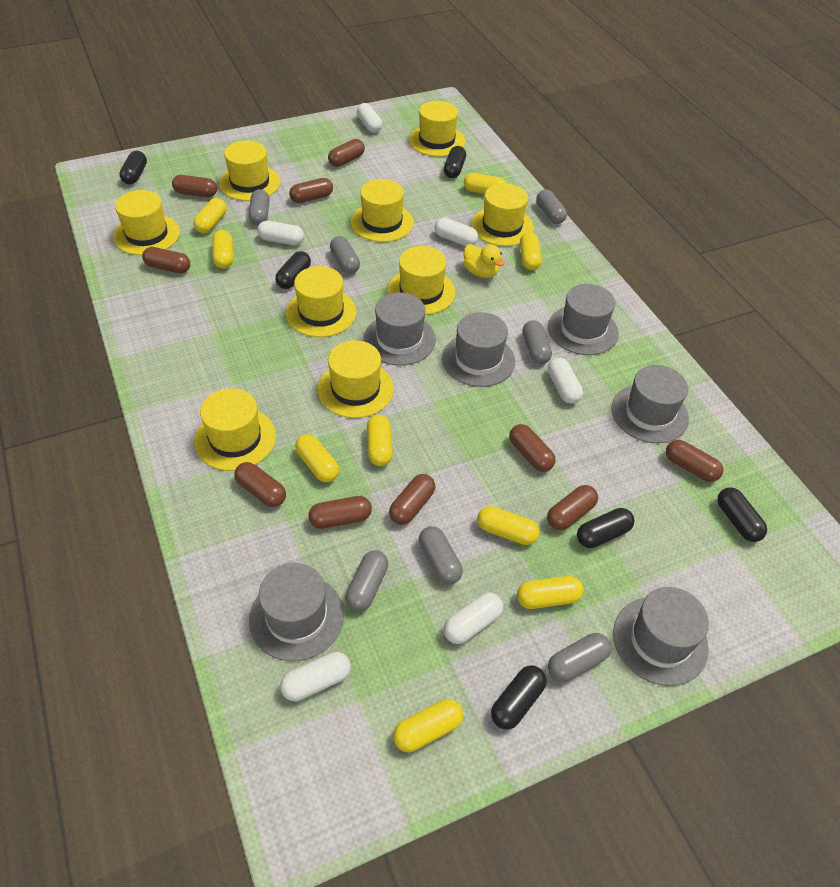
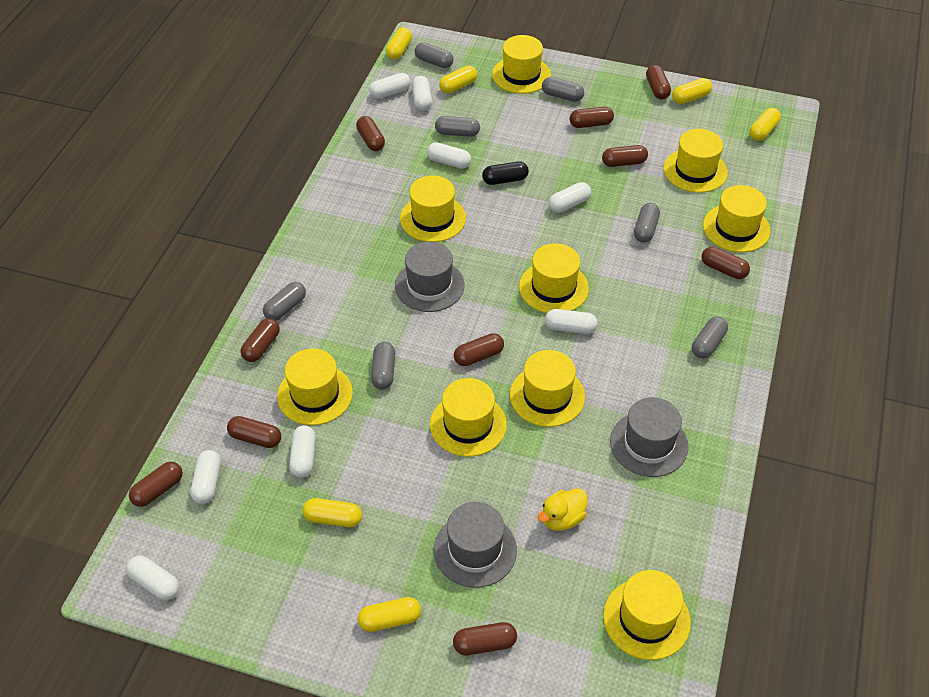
black capsule: [119,151,147,185] [275,251,311,289] [444,146,466,178] [491,665,547,730] [577,508,634,548] [717,487,767,542] = 6 -> [482,161,529,185] = 1
grey hat: [249,563,344,661] [364,292,436,366] [442,312,515,387] [548,284,619,355] [611,365,689,443] [613,587,709,686] = 6 -> [395,241,464,312] [434,502,517,588] [610,397,688,477] = 3
white capsule: [257,221,304,245] [280,652,351,701] [357,103,382,133] [435,218,478,246] [444,592,503,644] [548,358,583,404] = 6 -> [126,556,180,600] [190,450,221,504] [289,425,316,478] [369,73,411,99] [412,76,432,111] [427,142,471,169] [545,309,598,334] [549,182,591,213] = 8
yellow capsule: [193,198,227,233] [212,230,233,269] [295,434,339,482] [367,415,393,466] [393,699,463,752] [464,173,507,194] [477,506,539,545] [517,576,584,609] [520,232,542,270] = 9 -> [303,498,362,527] [358,597,421,632] [386,27,412,60] [439,65,477,94] [672,78,712,104] [749,108,781,141] = 6

